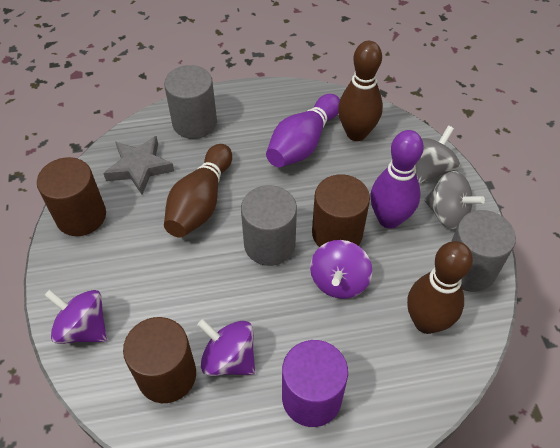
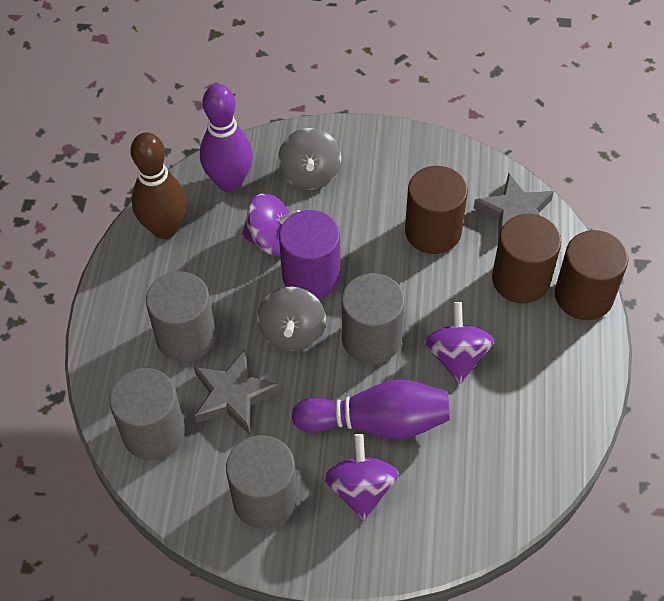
brown bowling pin: [164,144,232,238] [338,41,383,141] [407,241,473,334] = 3 -> [130,132,187,239] = 1
grey cylinder: [164,65,217,139] [241,185,297,266] [451,210,516,292] = 3 -> [109,368,185,460] [146,271,216,362] [226,435,298,529] [342,273,405,364] = 4
grey star: [103,136,174,195] = 1 -> [194,349,280,434] [474,173,554,241] = 2

